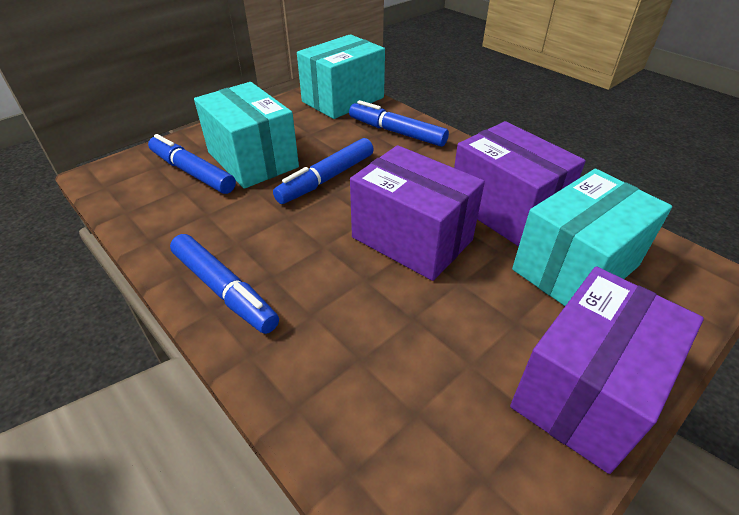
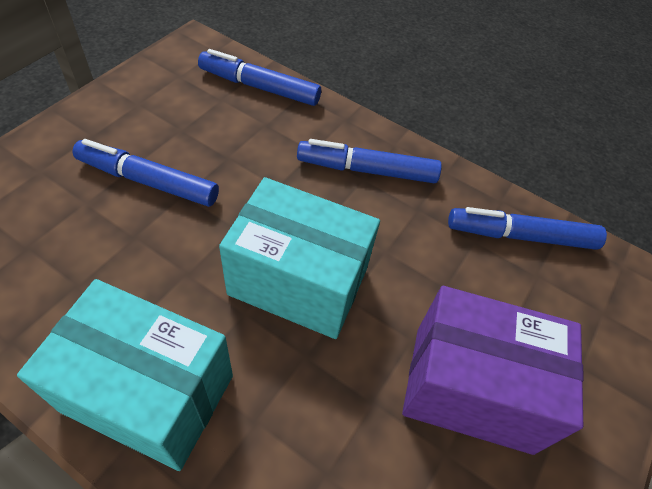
purple box: [350,145,485,281] [454,121,586,247] [510,266,704,474] = 3 -> [402,286,584,455] = 1
turquoise box: [194,82,299,189] [297,34,385,119] [512,169,672,306] = 3 -> [17,279,233,471] [219,177,380,339] = 2

